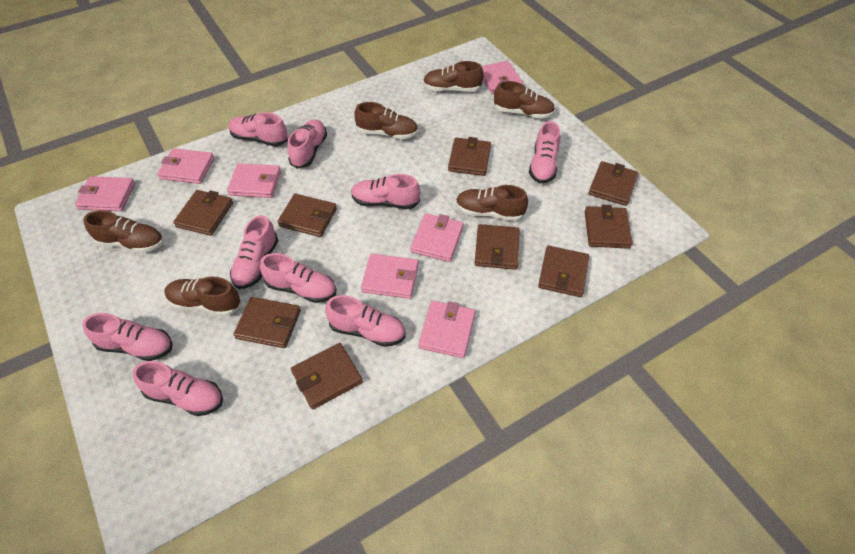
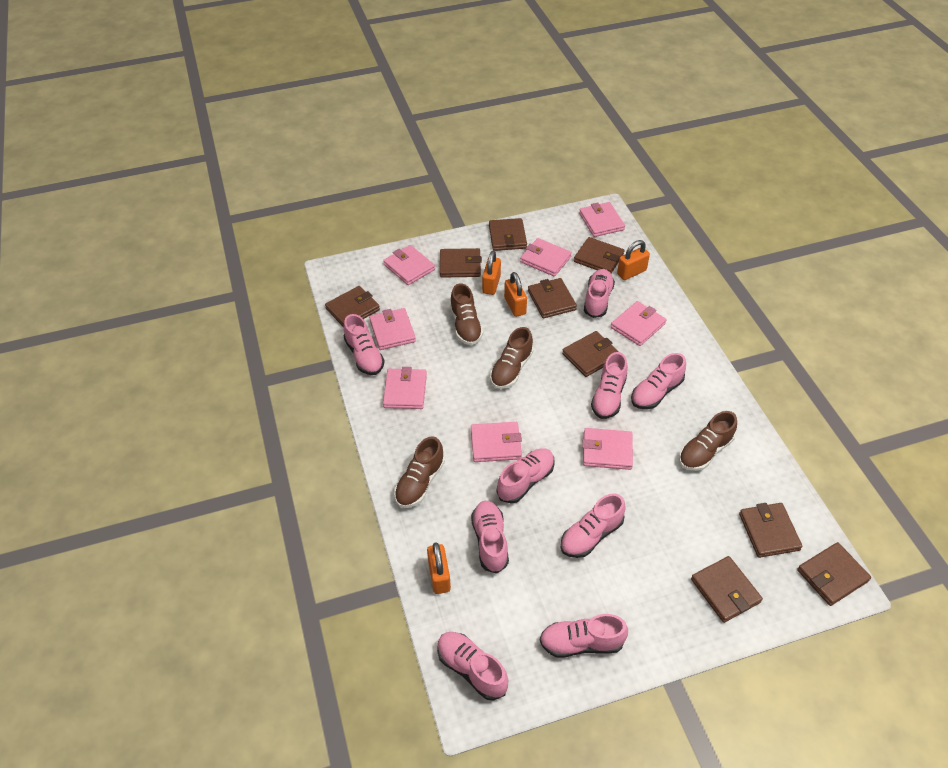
brown shoe: [83,210,164,253] [164,277,241,316] [354,102,418,139] [423,61,484,92] [456,185,528,221] [493,81,555,119] = 6 -> [394,436,445,508] [450,283,483,345] [490,327,534,389] [679,411,737,471] = 4
orange padlock: none = 0 -> [427,542,451,594] [482,251,501,295] [504,272,527,317] [617,240,650,280] = 4
pink wallet: [75,176,135,211] [157,148,214,184] [227,163,281,198] [361,254,418,299] [410,213,464,262] [419,301,475,358] [482,61,523,94] = 7 -> [369,308,416,350] [383,245,435,285] [383,367,427,409] [471,422,522,462] [520,238,572,277] [579,202,625,237] [582,428,633,470] [611,301,666,346] = 8

